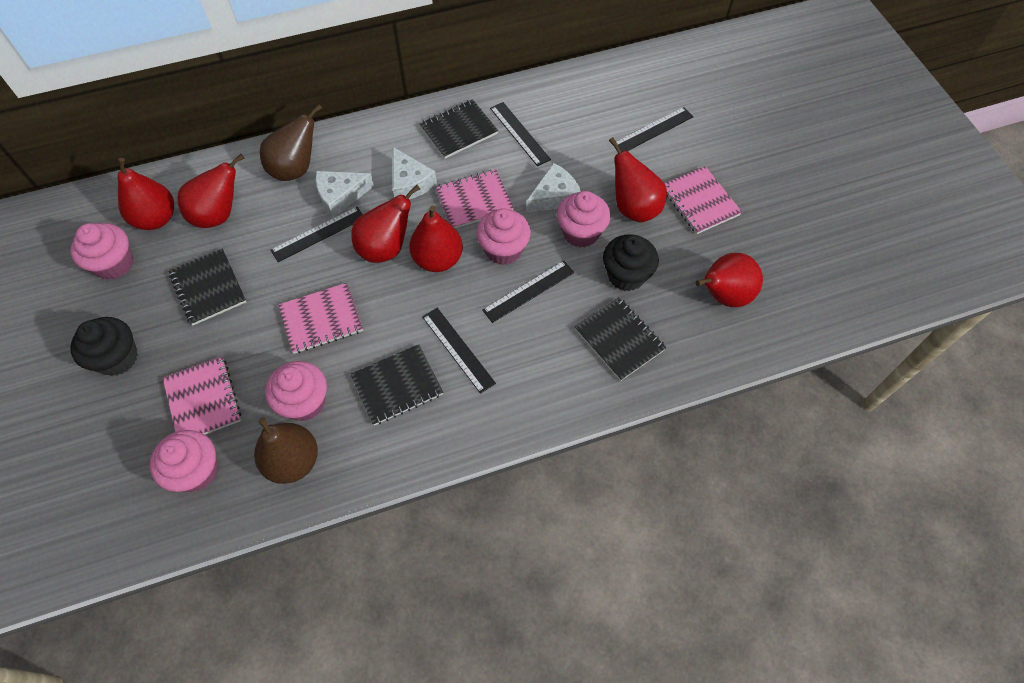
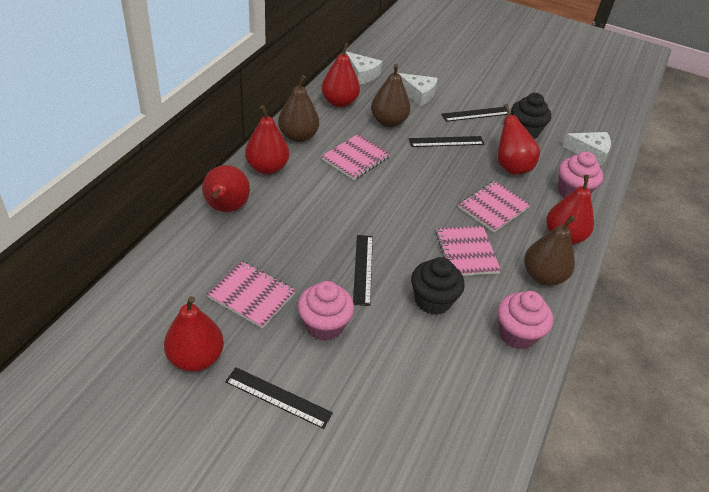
black notebook: [169,248,246,326] [351,344,443,425] [420,99,498,159] [575,297,666,381] = 4 -> none = 0
black ruler: [271,207,363,262] [422,308,496,394] [482,261,574,323] [490,102,551,166] [616,107,694,152] = 5 -> [225,367,333,429] [353,235,373,306] [409,136,485,147] [441,107,508,122] = 4
brown pear: [254,417,318,484] [260,104,322,181] = 2 -> [278,75,319,142] [371,64,411,127] [524,215,575,286] = 3
pink cupcake: [70,223,133,280] [150,430,218,492] [265,361,327,422] [476,208,531,265] [557,191,611,247] = 5 -> [298,281,354,341] [498,291,553,350] [558,151,603,198] = 3

